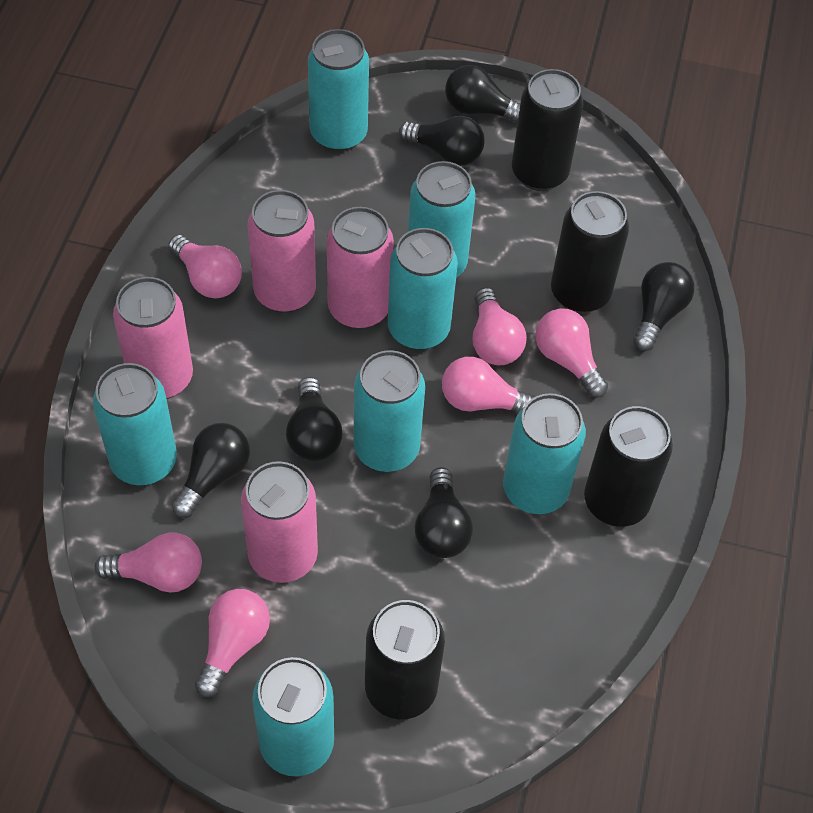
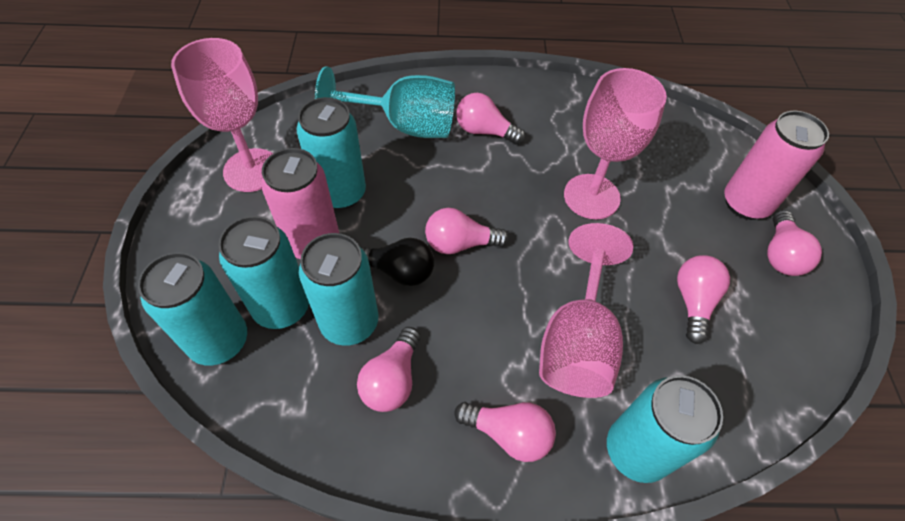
black can: [365,600,445,719] [512,69,583,191] [551,191,629,313] [584,406,673,527] = 4 -> none = 0
black light bulb: [172,423,250,518] [286,377,343,461] [399,116,485,166] [415,467,473,558] [445,65,520,123] [633,262,694,351] = 6 -> [362,238,434,286] = 1
pink can: [113,277,193,399] [241,461,318,583] [248,190,316,313] [327,207,394,329] = 4 -> [261,148,339,259] [724,111,829,220] = 2
pink goblet: none = 0 -> [171,38,273,192] [539,223,634,398] [564,68,667,219] = 3
turquoise can: [93,363,177,485] [252,657,334,776] [308,29,369,152] [354,350,425,472] [388,228,458,350] [408,161,476,277] [503,393,586,514] = 7 -> [138,252,247,366] [218,216,309,329] [297,97,366,210] [299,233,378,346] [607,375,723,483] = 5
turquoise goblet: none = 0 -> [315,67,455,138] = 1

